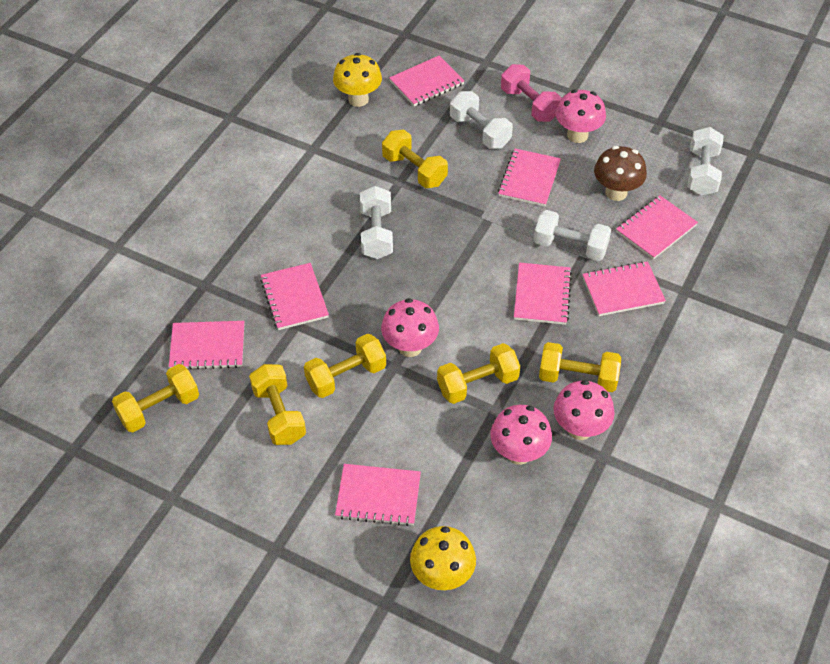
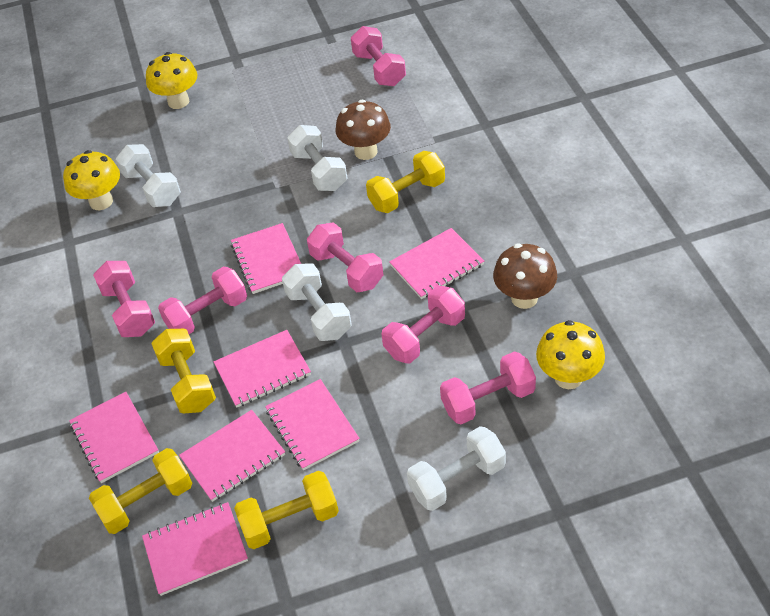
brown mushroom: [594,146,647,201] = 1 -> [336,100,391,160] [493,243,557,309] = 2
pink dumbbell: [501,64,562,122] = 1 -> [93,261,155,337] [158,267,247,334] [307,222,383,292] [351,26,406,86] [381,285,465,363] [440,351,536,424] = 6
pink mushroom: [381,298,439,357] [490,405,552,465] [553,380,615,440] [556,89,606,143] = 4 -> none = 0
pink notebook: [169,321,244,370] [260,263,329,330] [335,464,421,526] [389,55,464,106] [498,149,561,207] [514,262,572,325] [582,261,666,316] [616,195,698,260] = 8 -> [69,392,159,483] [142,502,248,596] [179,410,285,502] [214,330,311,408] [231,223,301,294] [265,379,360,470] [389,228,484,299] = 7
yellow dumbbell: [112,364,199,432] [249,364,306,445] [304,334,386,398] [382,130,448,188] [437,343,520,404] [539,342,621,392] = 6 -> [89,448,192,534] [151,329,216,413] [234,471,339,549] [366,151,445,213] = 4
yellow mushroom: [333,53,382,107] [410,526,476,590] = 2 -> [63,150,120,210] [146,52,197,109] [536,320,605,389] = 3

